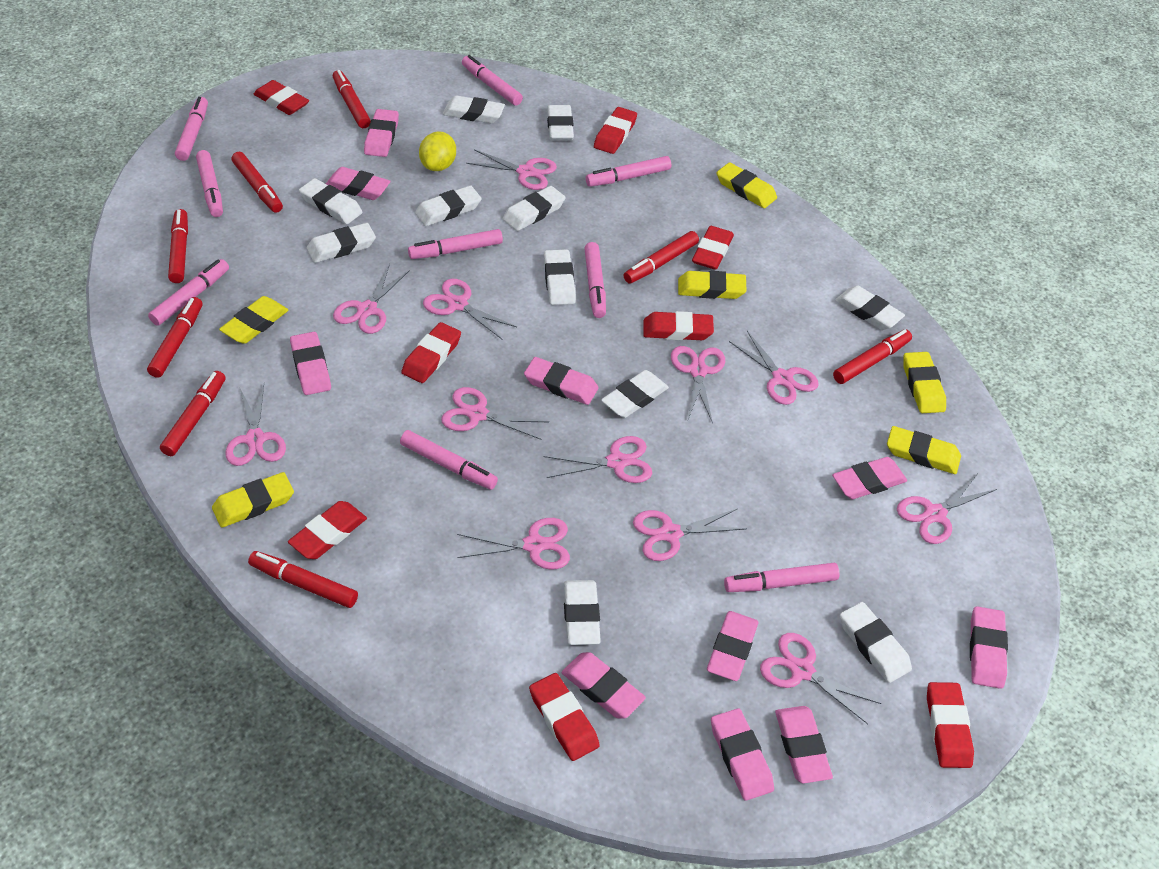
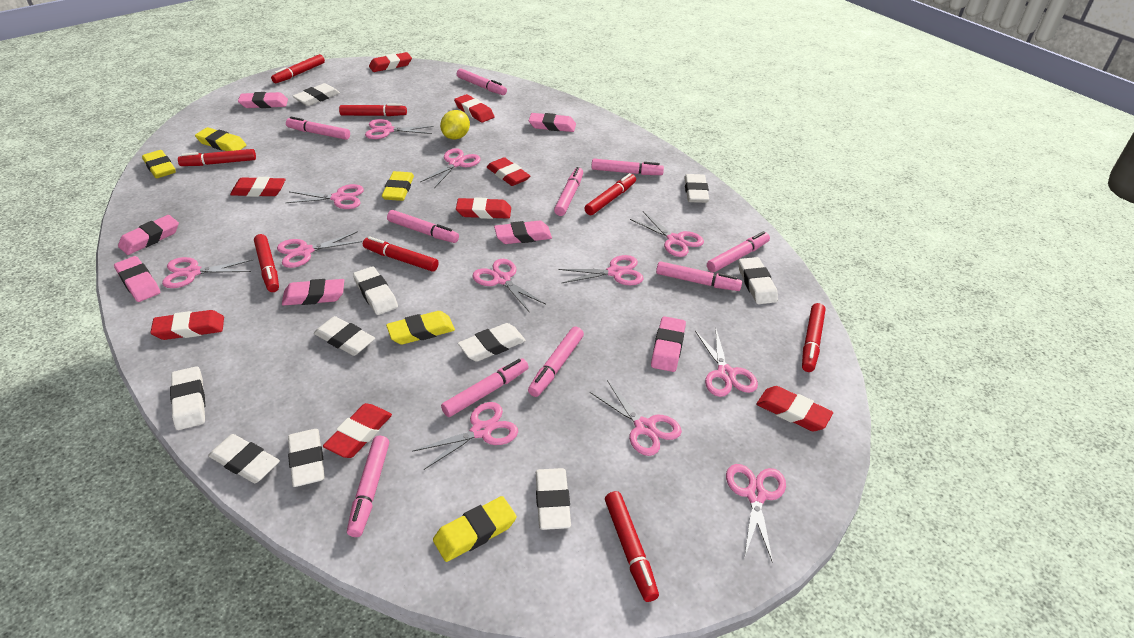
pink eraser: [290,332,331,395] [326,167,391,200] [364,109,399,157] [524,357,599,405] [562,652,646,719] [707,611,758,681] [711,708,774,801] [775,706,833,783] [832,457,907,499] [970,606,1008,689] = 10 -> [114,256,160,302] [118,215,179,255] [238,92,288,108] [282,279,344,306] [494,220,552,244] [529,113,576,132] [651,316,686,372] = 7
pink marker: [148,259,229,326] [175,97,208,161] [196,150,223,217] [400,430,498,490] [408,229,503,259] [462,55,523,106] [584,242,606,318] [586,156,671,187] [724,563,839,592] = 9 -> [286,117,350,140] [347,436,389,537] [387,210,459,243] [441,358,529,417] [457,68,507,95] [528,327,584,397] [554,167,583,216] [591,159,664,175] [656,261,742,291] [707,231,770,272] = 10
white eraser: [299,178,363,224] [307,223,376,263] [415,185,482,226] [443,96,505,123] [503,186,565,231] [544,249,576,305] [547,105,574,141] [564,580,601,645] [601,370,669,418] [835,285,905,330] [840,602,912,683] = 11 -> [170,366,205,430] [208,434,280,483] [288,429,325,487] [293,83,340,106] [314,316,375,356] [353,266,398,315] [458,323,526,362] [536,468,571,530] [684,174,709,203] [739,257,778,304] = 10
yellow eraser: [212,472,294,528] [219,296,288,344] [678,271,747,299] [716,162,777,208] [887,426,961,474] [903,352,946,413] = 6 -> [142,150,176,178] [195,127,246,151] [382,171,414,201] [386,311,455,345] [433,496,517,562] = 5

